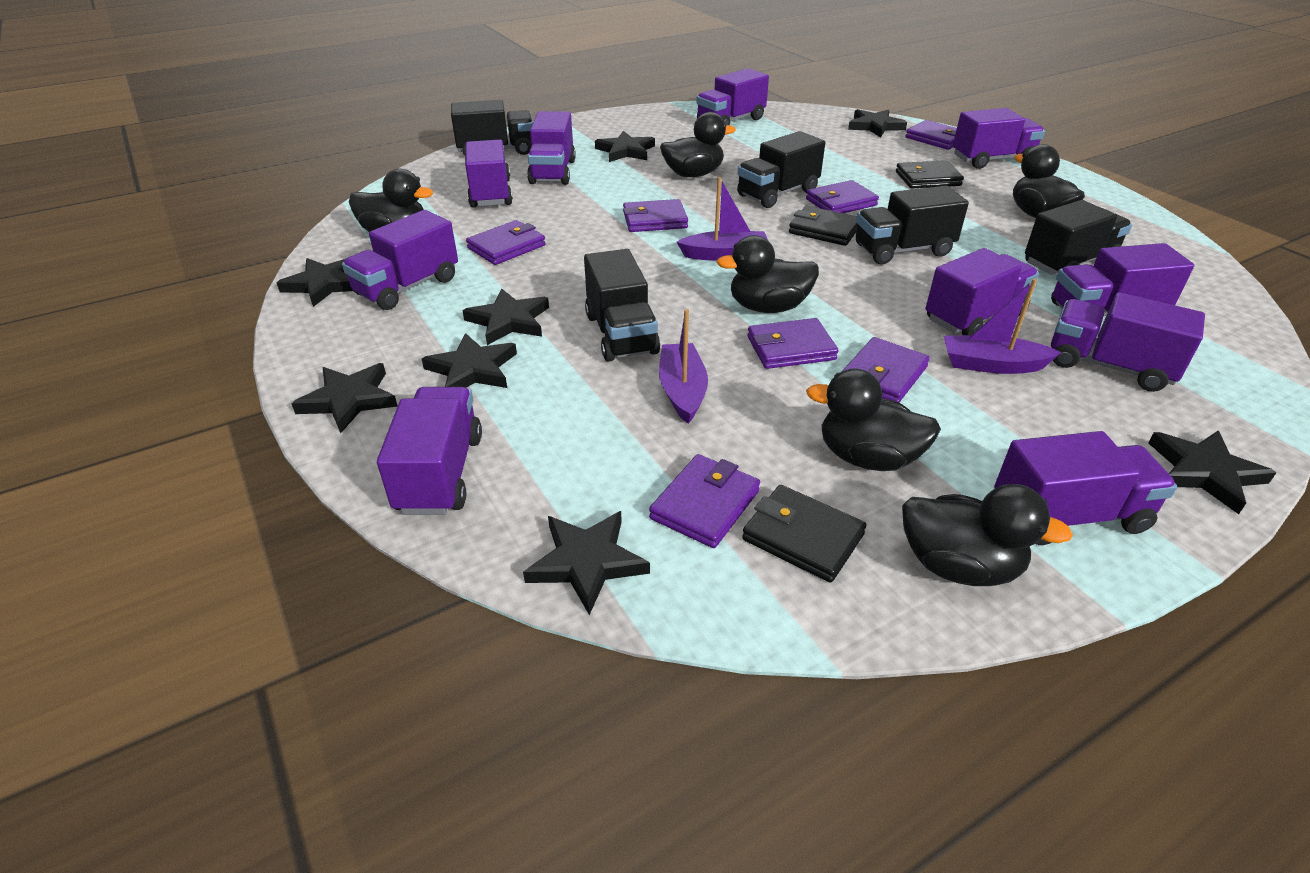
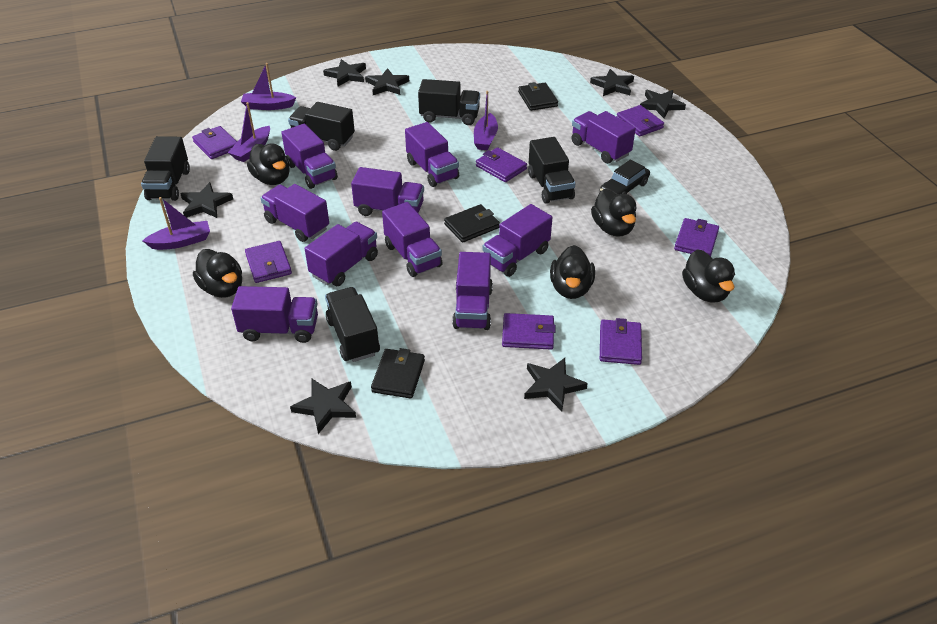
black car: none = 0 -> [600,160,650,195] = 1
black duck: [349,169,433,232] [660,112,736,177] [716,235,819,313] [806,368,941,471] [902,484,1073,586] [1013,144,1085,218] = 6 -> [193,249,242,298] [247,144,290,185] [550,245,595,299] [591,189,636,237] [682,249,735,303] = 5
black star: [277,258,353,307] [291,363,398,433] [422,333,517,388] [462,289,549,345] [523,511,650,615] [595,131,655,162] [848,109,907,137] [1148,431,1276,514] = 8 -> [180,182,233,218] [290,379,356,434] [323,59,366,86] [365,68,409,95] [524,358,588,411] [590,69,634,96] [640,90,686,118] = 7
purple boat: [659,309,708,424] [677,177,768,261] [944,279,1062,374] = 3 -> [143,197,210,250] [228,102,270,162] [241,63,297,110] [474,91,498,150] = 4

